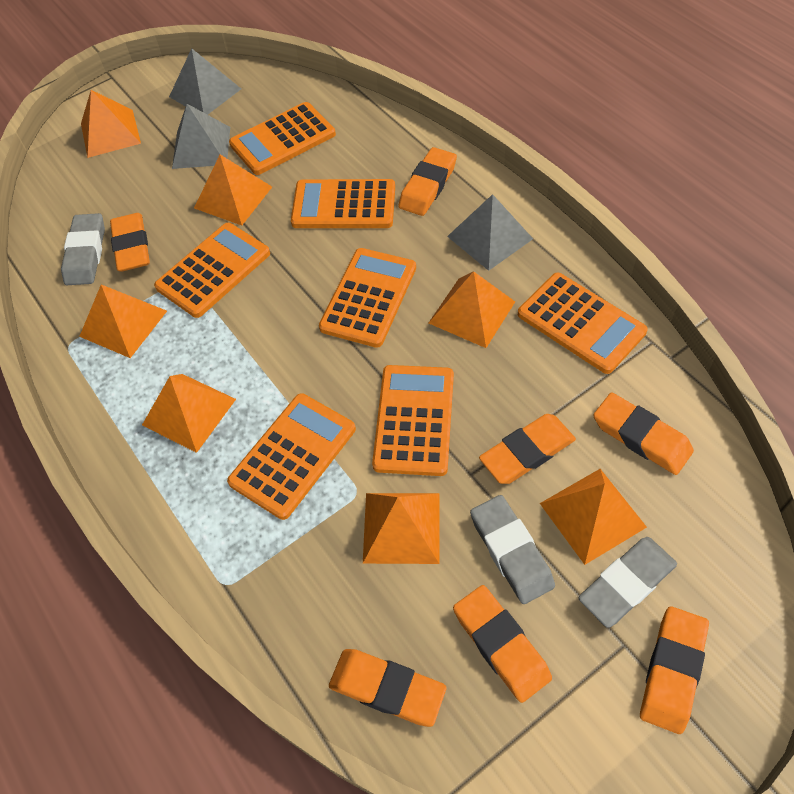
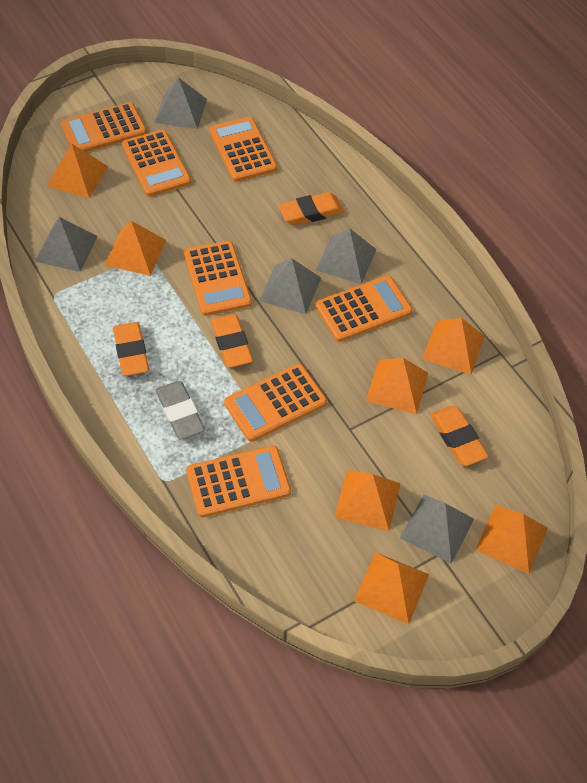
grey eraser: [61,213,105,285] [470,495,555,604] [579,537,677,628] = 3 -> [156,381,205,440] = 1
grey pyramid: [169,48,241,115] [172,104,230,169] [447,194,533,271] = 3 -> [34,217,98,272] [154,77,207,129] [259,258,321,314] [316,228,377,284] [400,495,474,564] = 5
orange eraser: [110,213,150,272] [329,649,446,727] [398,147,457,216] [453,585,552,703] [479,414,576,484] [593,393,694,475] [640,606,709,734] = 7 -> [113,322,149,376] [211,314,253,368] [278,192,344,226] [430,406,489,466] = 4

